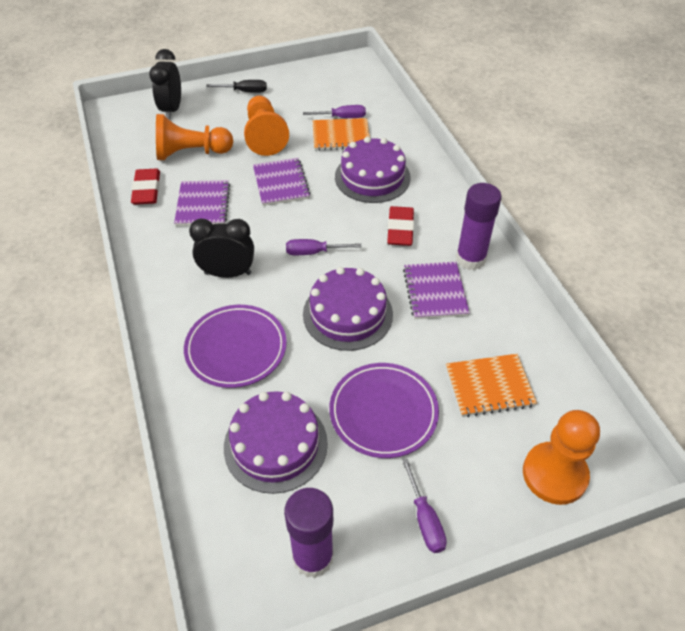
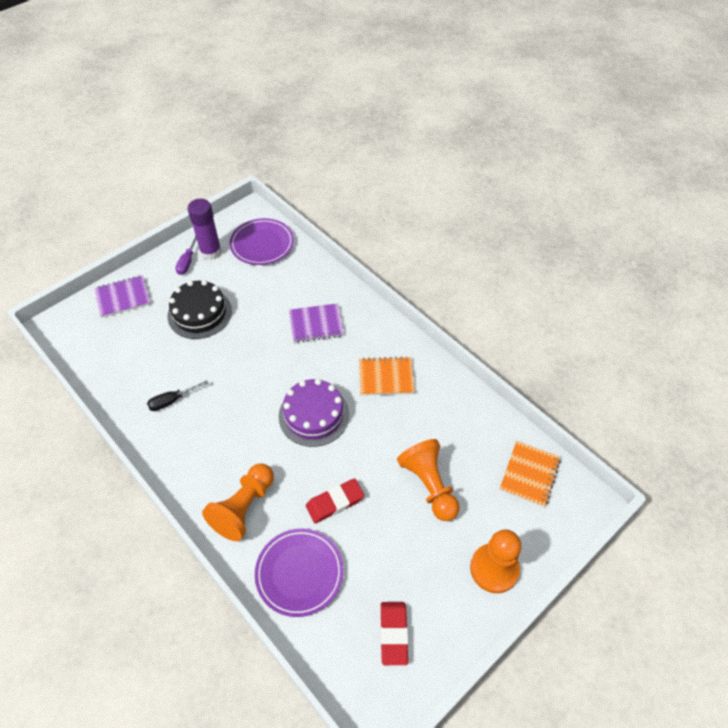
black cake: none = 0 -> [168,280,232,339] = 1
black clock: [149,49,181,119] [189,219,254,278] = 2 -> none = 0
purple cake: [224,391,328,494] [303,267,393,351] [335,137,411,203] = 3 -> [279,379,349,447] = 1
purple glue stick: [284,488,334,578] [456,183,502,270] = 2 -> [187,199,222,260] = 1
purple notebook: [174,180,230,226] [253,158,311,206] [403,262,470,319] = 3 -> [94,275,150,318] [289,303,344,343] = 2
purple screwdriver: [286,239,361,255] [303,105,366,118] [402,459,447,553] = 3 -> [175,235,197,275] = 1

